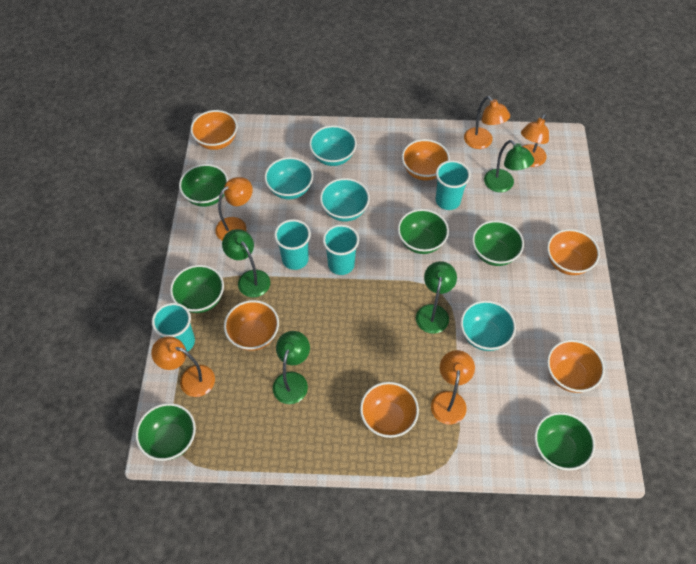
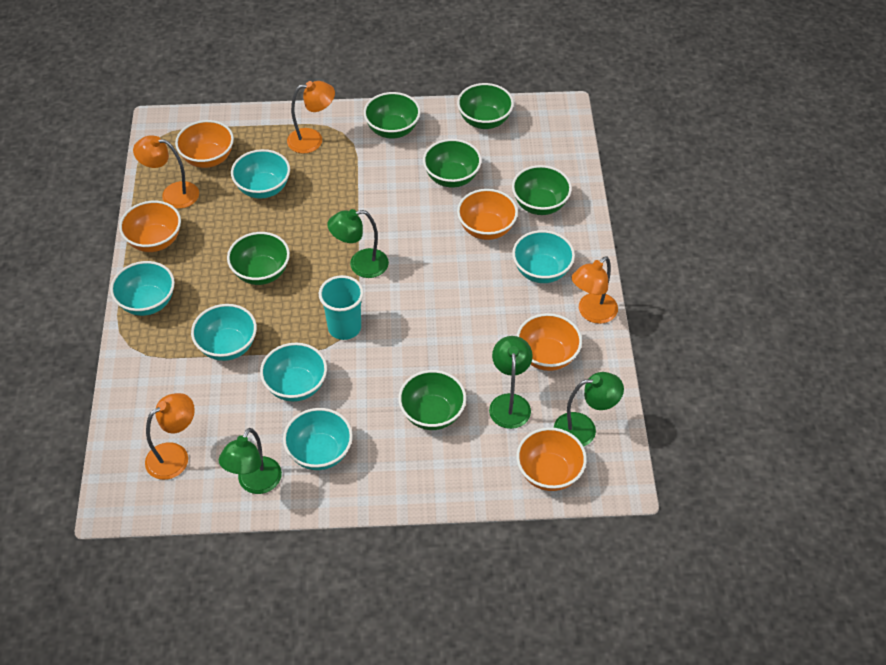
orange bowl: [190,110,237,150] [224,300,279,351] [360,382,419,438] [402,139,450,181] [547,229,600,275] [547,340,605,393] = 6 -> [119,201,181,252] [175,120,234,168] [457,189,518,240] [516,427,587,491] [517,313,582,371] = 5
orange lamp: [151,336,215,397] [215,177,253,241] [431,350,475,425] [464,96,510,149] [521,114,549,167] = 5 -> [133,135,199,209] [145,393,195,480] [287,81,335,154] [572,256,618,324] = 4
turquoise bowl: [264,157,313,199] [309,125,357,166] [320,178,370,222] [461,300,516,351] = 4 -> [110,261,175,316] [191,304,257,361] [231,149,290,199] [260,343,327,402] [283,408,353,470] [512,230,575,283] = 6
turquoise cup: [152,303,195,352] [274,219,311,270] [323,224,359,275] [436,160,471,210] = 4 -> [319,275,364,340] = 1

